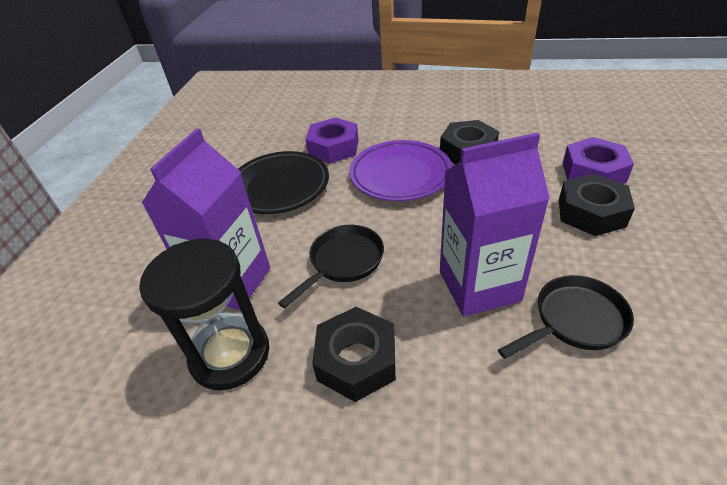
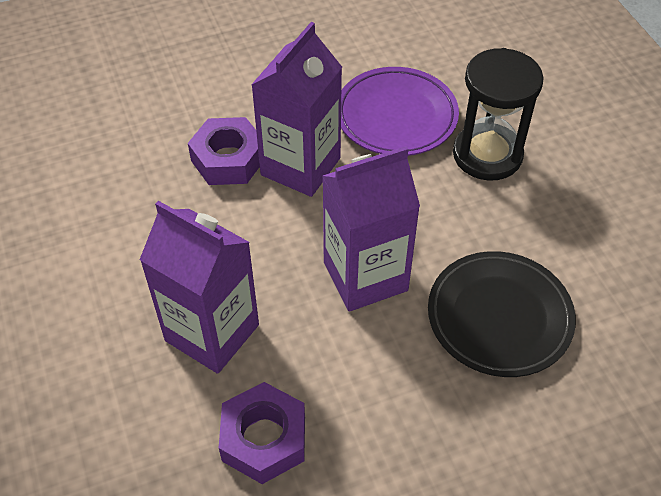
black nut: [312,307,396,402] [440,120,499,165] [559,173,635,236] = 3 -> none = 0
black pan: [278,225,384,308] [498,275,634,359] = 2 -> none = 0
purple carton: [142,128,270,310] [440,132,550,317] = 2 -> [140,201,259,374] [251,22,342,197] [322,146,420,312] = 3

